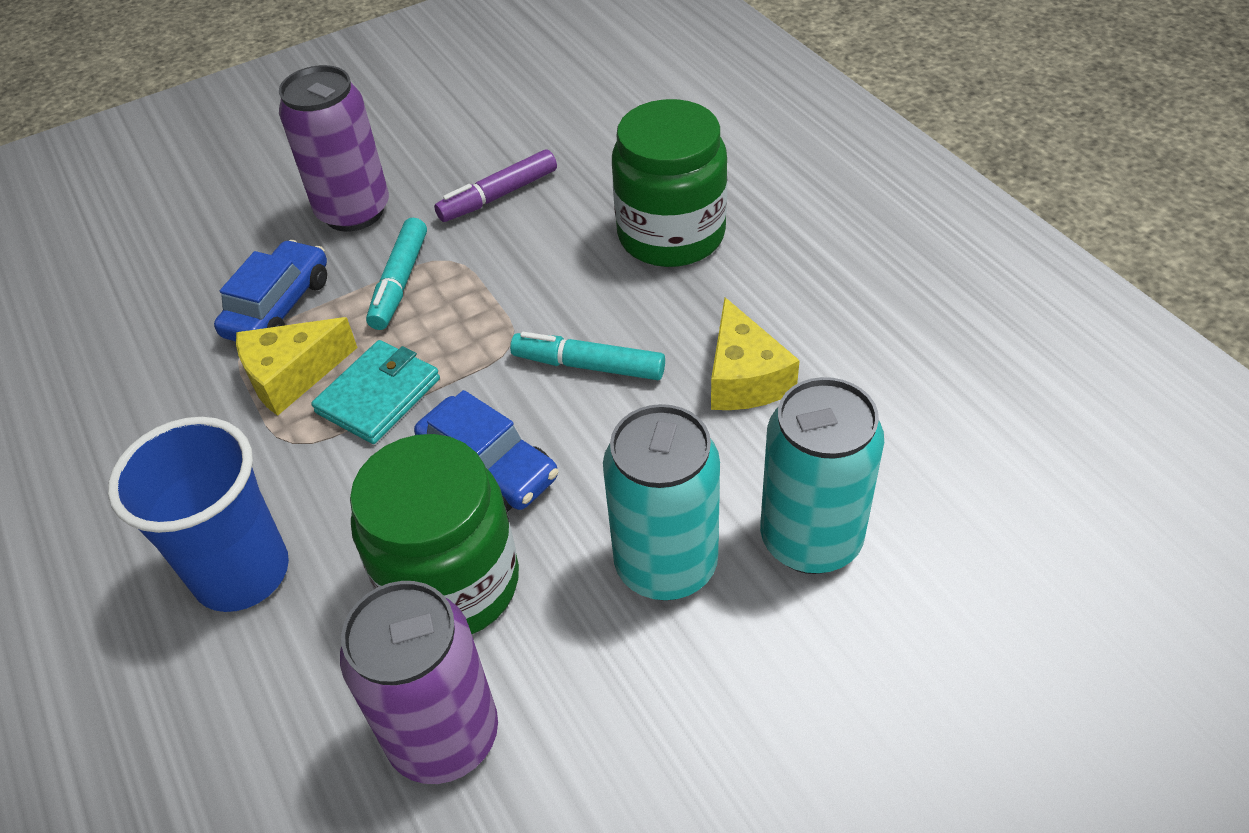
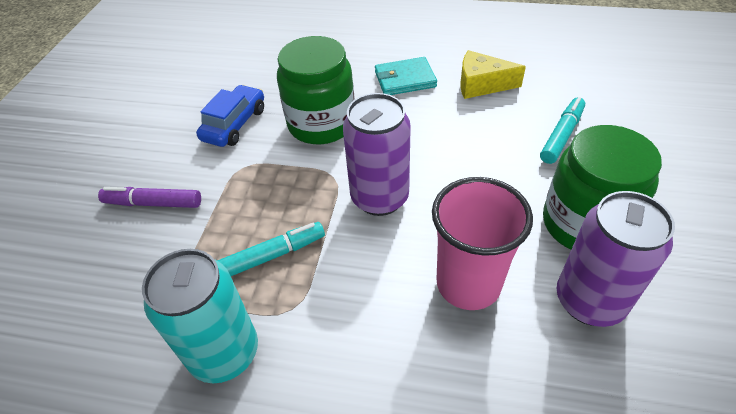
blue car: [214,240,327,342] [414,390,558,512] = 2 -> [196,85,264,147] = 1
blue cup: [108,417,289,612] = 1 -> none = 0
pink cup: none = 0 -> [432,177,533,310] = 1
turquoise can: [603,404,720,601] [760,377,884,574] = 2 -> [142,249,258,383] = 1
yellow cheese: [236,317,358,416] [711,297,800,410] = 2 -> [460,50,526,99] = 1

